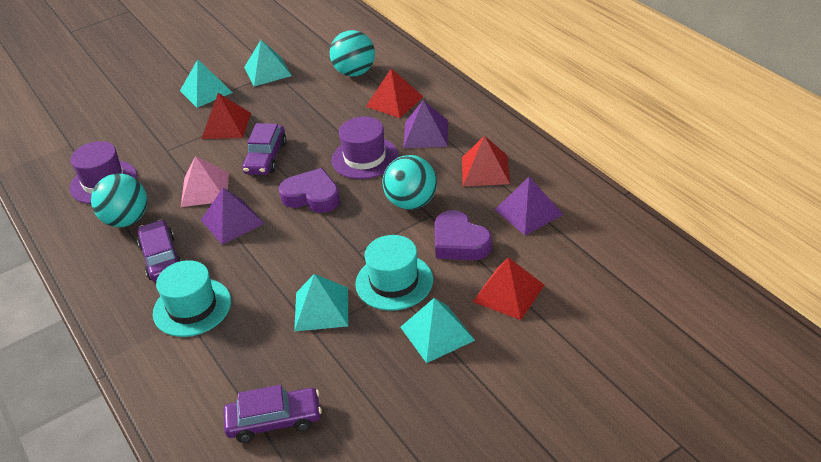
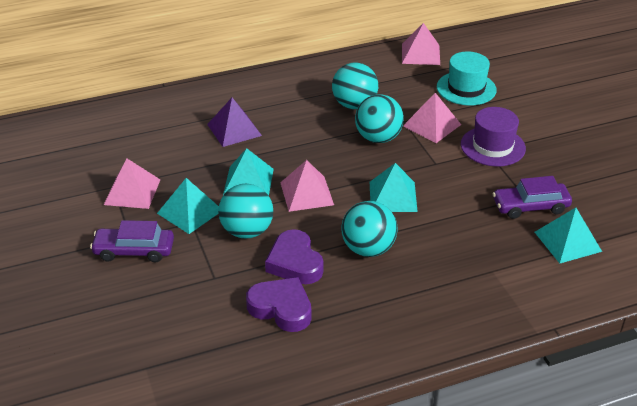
pink pyramid: [181,156,229,207] = 1 -> [104,159,160,209] [280,160,334,212] [402,23,440,65] [403,93,461,143] = 4
purple car: [137,220,182,282] [223,385,322,443] [242,123,287,175] = 3 -> [90,220,174,262] [493,176,572,219] = 2
purple hat: [70,141,137,204] [331,116,398,179] = 2 -> [461,107,526,167] = 1
purple pyramid: [201,188,265,245] [403,100,448,148] [495,177,564,235] = 3 -> [207,98,262,147] = 1
red pyramid: [201,93,251,139] [366,68,423,118] [462,136,510,186] [473,257,544,320] = 4 -> none = 0
turquoise ball: [91,174,147,227] [330,30,375,77] [383,155,437,210] = 3 -> [218,184,273,238] [332,63,378,109] [341,201,397,257] [355,94,404,143] = 4
turquoise hat: [153,260,231,337] [355,235,433,310] = 2 -> [437,51,497,106] = 1

